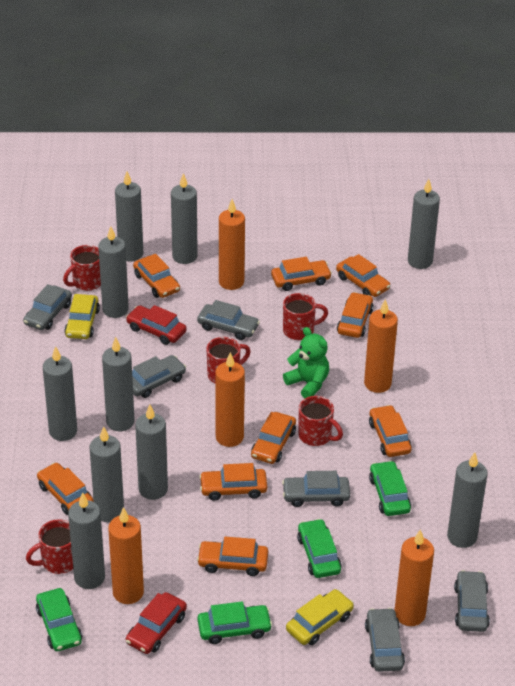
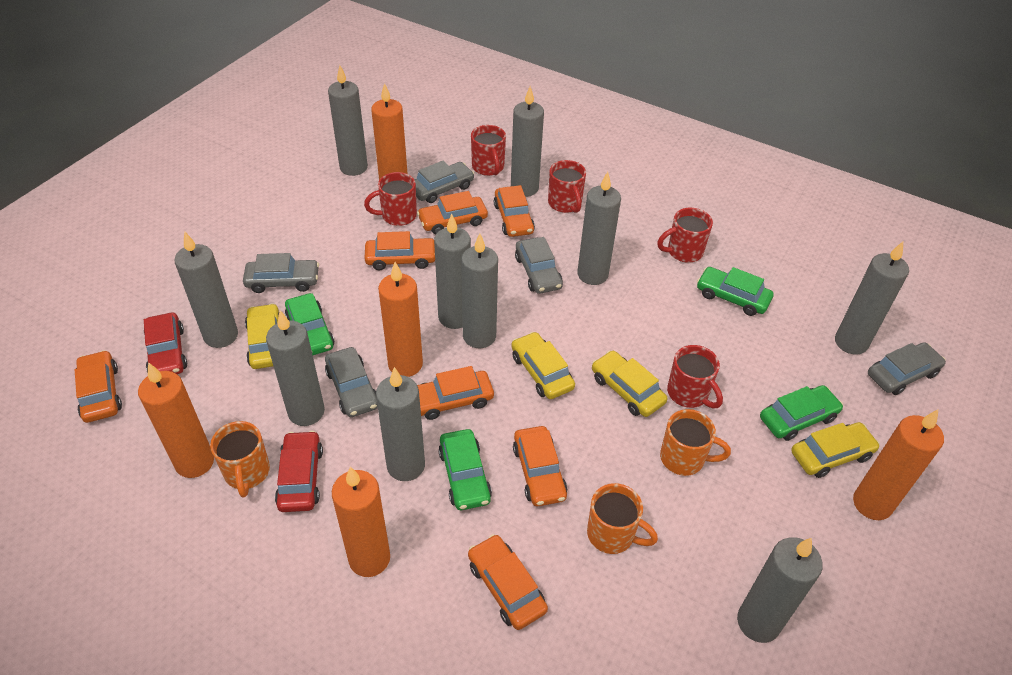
green teddy bear: [283,327,329,399] = 1 -> none = 0
grey car: [23,284,72,330] [132,355,186,398] [197,300,260,340] [282,471,350,507] [365,608,405,672] [454,570,490,632] = 6 -> [243,253,319,293] [325,347,378,417] [414,161,474,203] [515,237,563,294] [868,342,946,395] = 5
orange car: [37,463,94,515] [133,254,180,298] [197,537,268,576] [199,463,267,501] [251,412,296,464] [271,257,332,291] [336,254,390,297] [337,292,374,338] [369,405,412,457] = 9 -> [75,350,122,423] [365,231,435,271] [417,191,488,234] [417,366,494,420] [468,534,548,630] [494,185,535,237] [513,426,567,506] = 7
orange mug: none = 0 -> [210,421,270,497] [587,483,658,554] [660,409,731,476] = 3
yellow car: [64,294,100,339] [286,589,354,645] = 2 -> [245,303,279,369] [511,332,575,399] [592,350,667,417] [791,422,880,478] = 4

